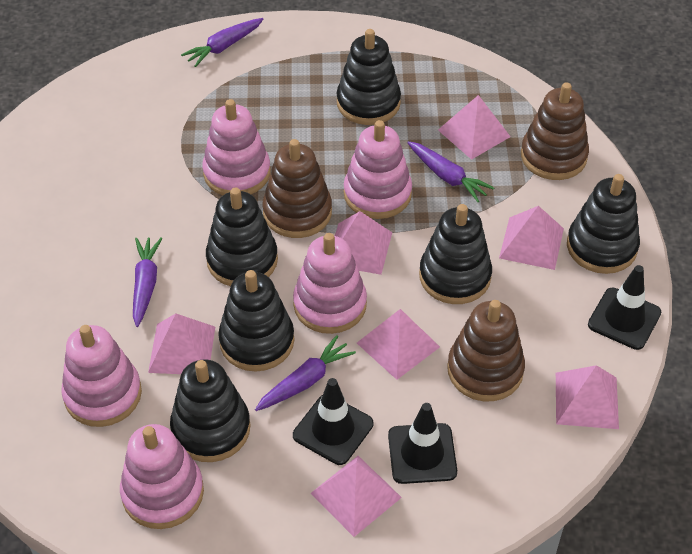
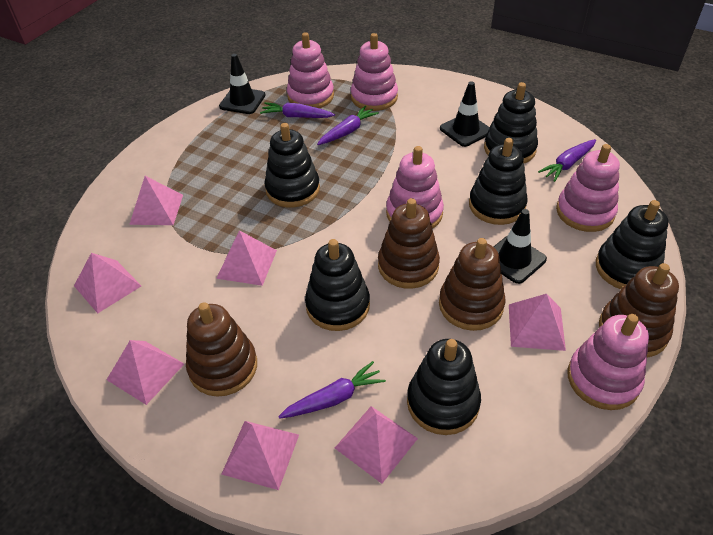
brown stacking toy: [262,139,332,238] [447,300,525,401] [521,82,589,180] = 3 -> [186,302,257,397] [378,198,440,289] [439,238,505,331] [599,263,679,358] = 4

